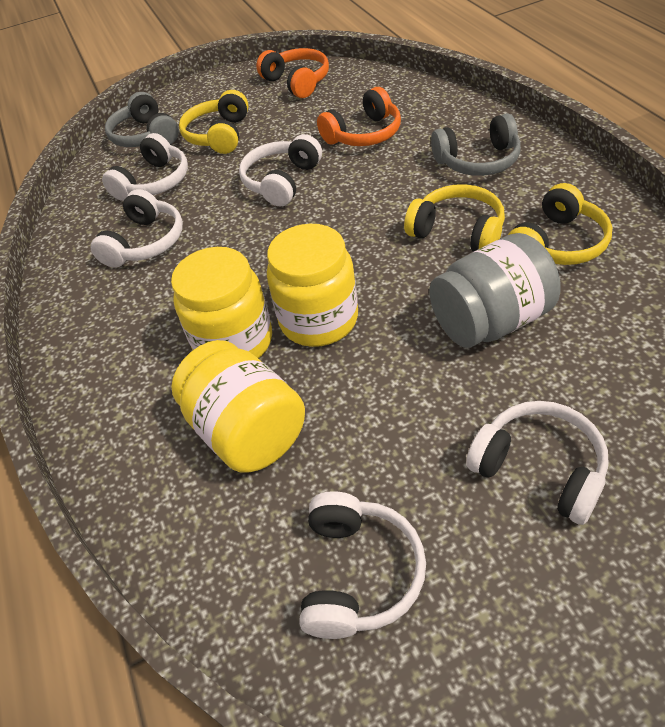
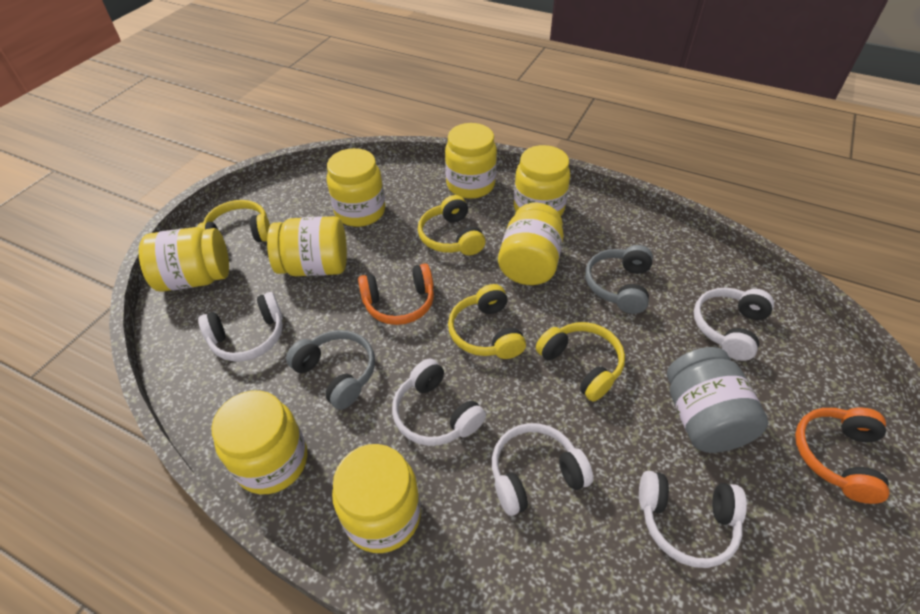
yellow headphones: [179,90,249,154] [404,184,505,252] [508,183,612,265] = 3 -> [197,200,270,242] [418,195,485,255] [448,284,526,359] [536,322,625,402] = 4
yellow jar: [171,247,272,358] [171,340,305,473] [267,224,358,347] = 3 -> [139,227,229,292] [212,390,307,494] [267,216,347,276] [327,148,385,227] [332,444,421,553] [445,123,497,199] [498,203,564,285] [514,145,570,216] = 8

